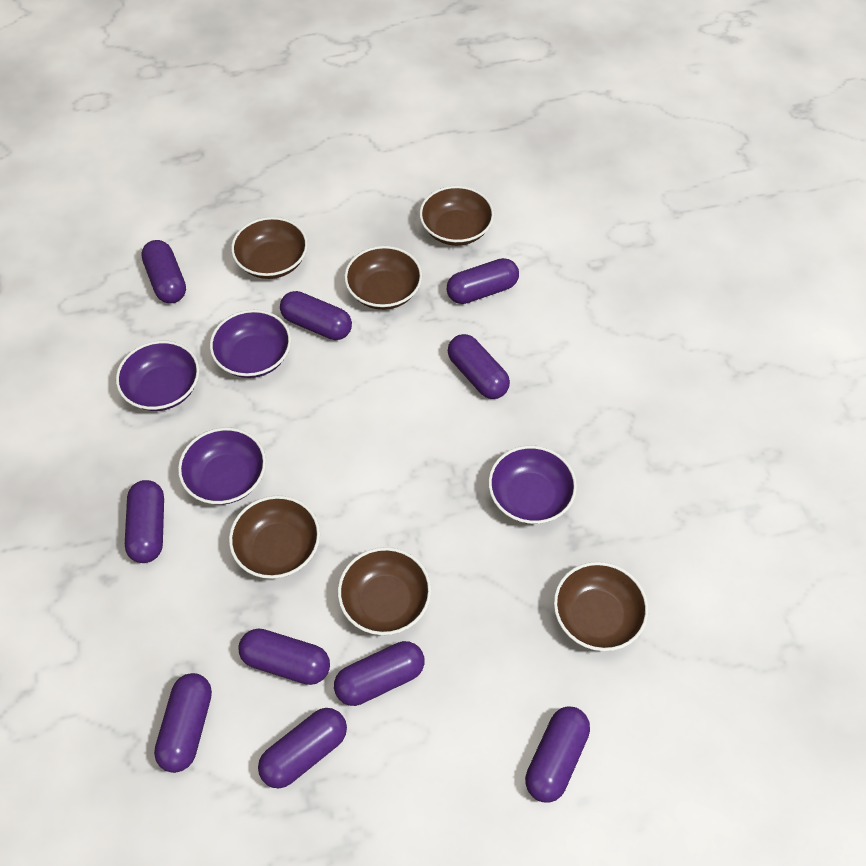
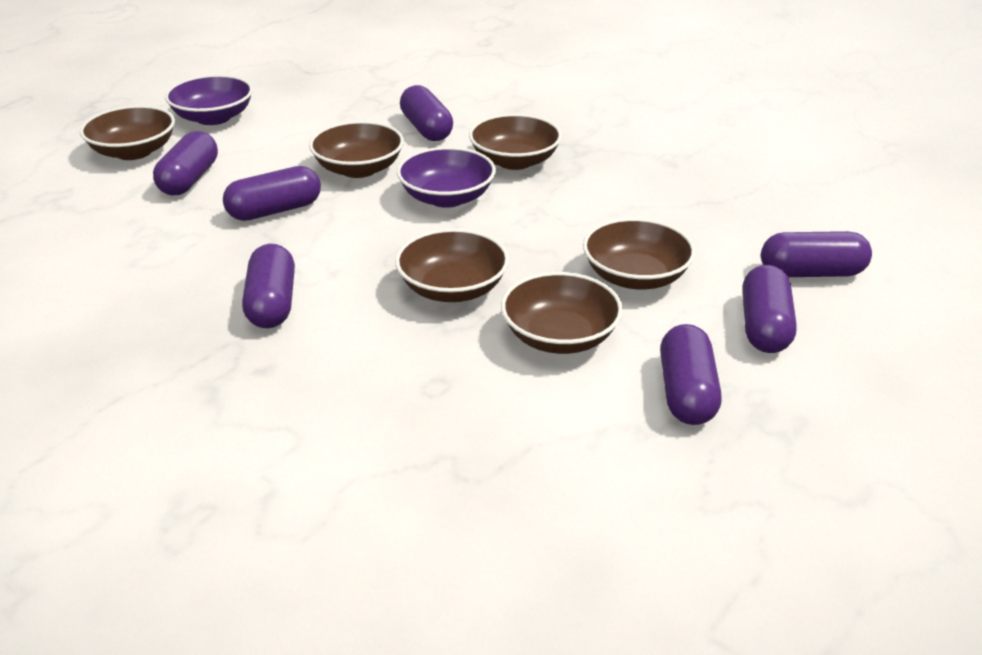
purple bowl: [116,341,199,411] [178,428,266,505] [210,310,291,378] [488,446,577,524] = 4 -> [165,75,253,125] [397,147,496,208] = 2
purple capsule: [125,480,164,563] [141,240,186,303] [154,673,212,773] [238,628,330,685] [258,708,347,788] [280,291,352,340] [334,641,425,706] [447,258,519,304] [448,334,510,399] [525,706,590,803] = 10 -> [153,131,218,195] [223,166,321,221] [242,244,295,328] [400,85,453,141] [660,324,722,425] [742,265,797,353] [761,231,872,277] = 7

